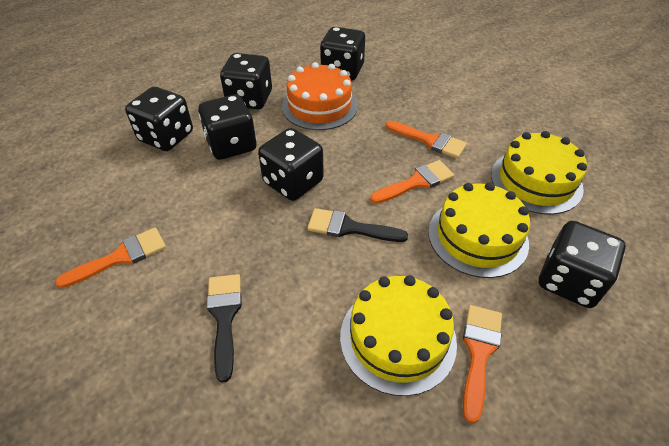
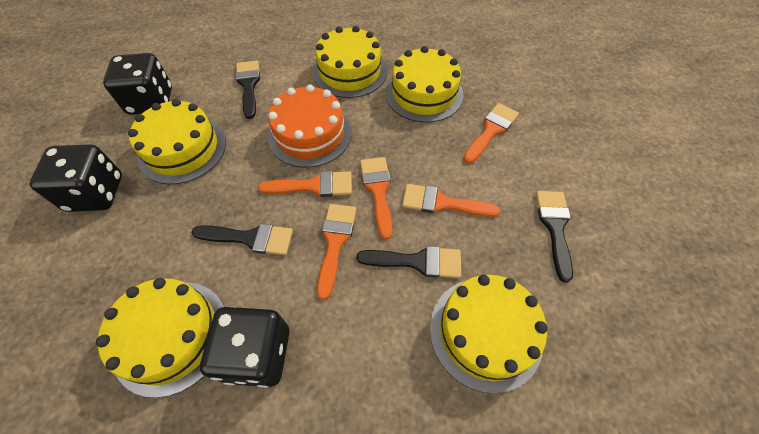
black brush: [207,274,242,383] [307,208,408,242] = 2 -> [191,224,293,255] [236,60,260,119] [356,246,461,278] [536,191,573,283] = 4
black dice: [125,87,193,151] [198,95,257,160] [220,53,272,109] [258,128,324,201] [320,27,365,80] [539,221,626,308] = 6 -> [30,144,122,212] [103,53,172,115] [200,307,290,388] = 3
orange brush: [55,228,166,288] [370,160,454,204] [386,121,467,158] [463,305,502,423] = 4 -> [258,171,352,197] [317,204,356,300] [360,157,393,240] [402,184,500,217] [463,103,519,163] = 5
yellow cake: [340,275,457,396] [428,182,530,278] [491,131,587,215] = 3 -> [96,278,224,398] [128,99,226,184] [312,26,387,98] [385,46,463,123] [430,275,548,394] = 5

